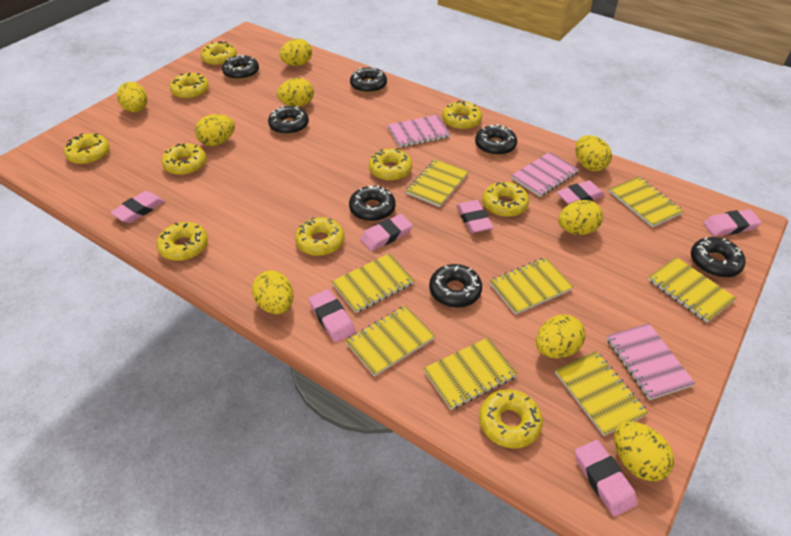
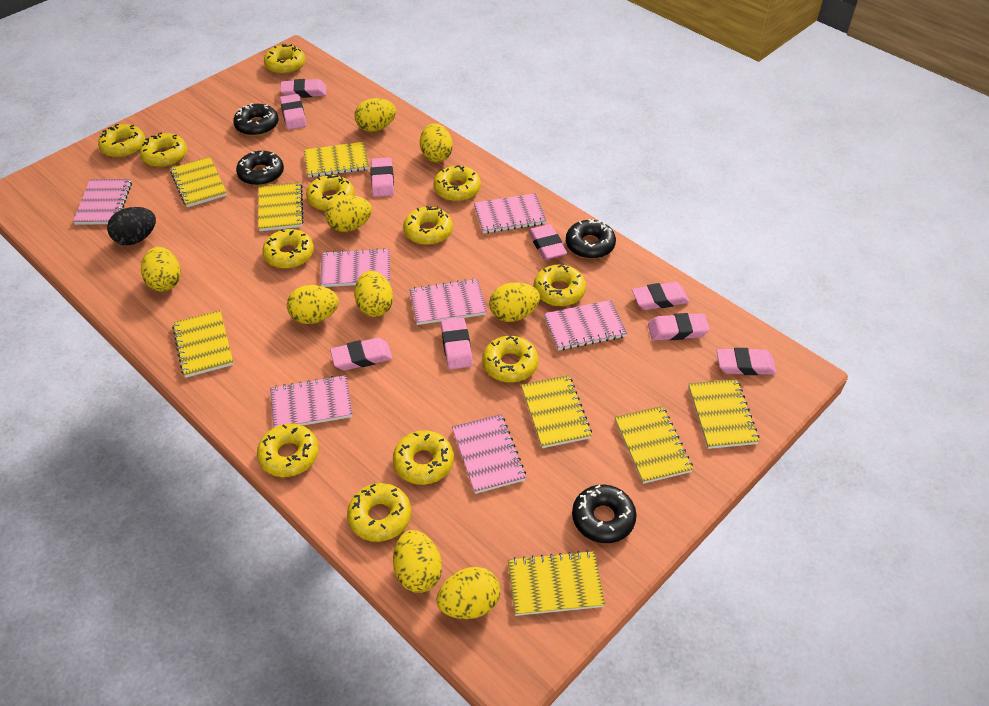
black donut: [222,55,259,80] [268,106,309,135] [349,185,396,221] [350,67,387,93] [429,264,482,308] [475,124,517,155] [691,237,745,278] = 7 -> [233,103,278,136] [236,151,284,186] [566,219,616,259] [572,485,637,543] = 4
black egg: none = 0 -> [107,207,156,245] = 1
pink eraser: [110,191,165,223] [309,289,356,342] [360,214,413,251] [456,200,494,233] [557,180,605,205] [575,440,637,516] [703,209,762,236] = 7 -> [280,79,326,98] [280,94,307,130] [330,338,393,371] [370,158,394,197] [441,317,473,369] [528,224,567,260] [632,282,689,310] [648,313,709,340] [716,348,776,375] = 9
pink notebook: [387,115,450,148] [511,152,579,197] [607,323,695,400] = 3 -> [73,179,132,225] [270,375,352,428] [320,248,390,287] [409,279,487,325] [452,414,526,494] [474,193,547,233] [544,300,627,351] = 7
yellow donut: [64,133,110,165] [157,222,208,261] [162,143,206,175] [170,73,209,99] [201,41,237,66] [295,217,344,256] [369,148,412,181] [442,101,482,130] [479,389,543,449] [482,182,529,217] = 10 -> [98,124,145,158] [140,133,187,167] [257,423,319,477] [262,229,314,268] [264,44,306,74] [306,174,354,211] [347,483,411,542] [393,430,454,485] [403,206,453,245] [433,165,481,201] [482,336,538,382] [534,264,586,306] = 12

